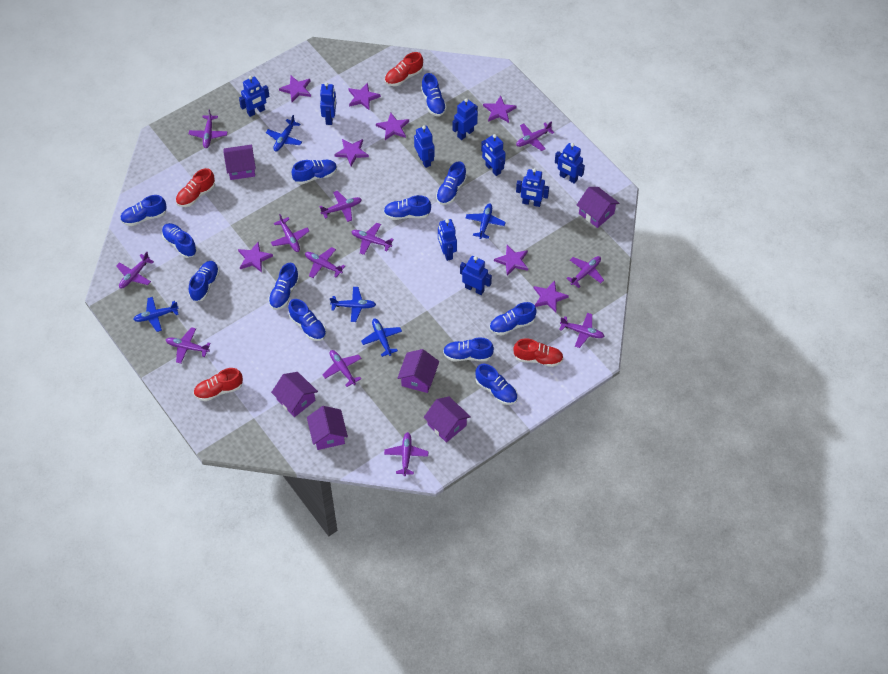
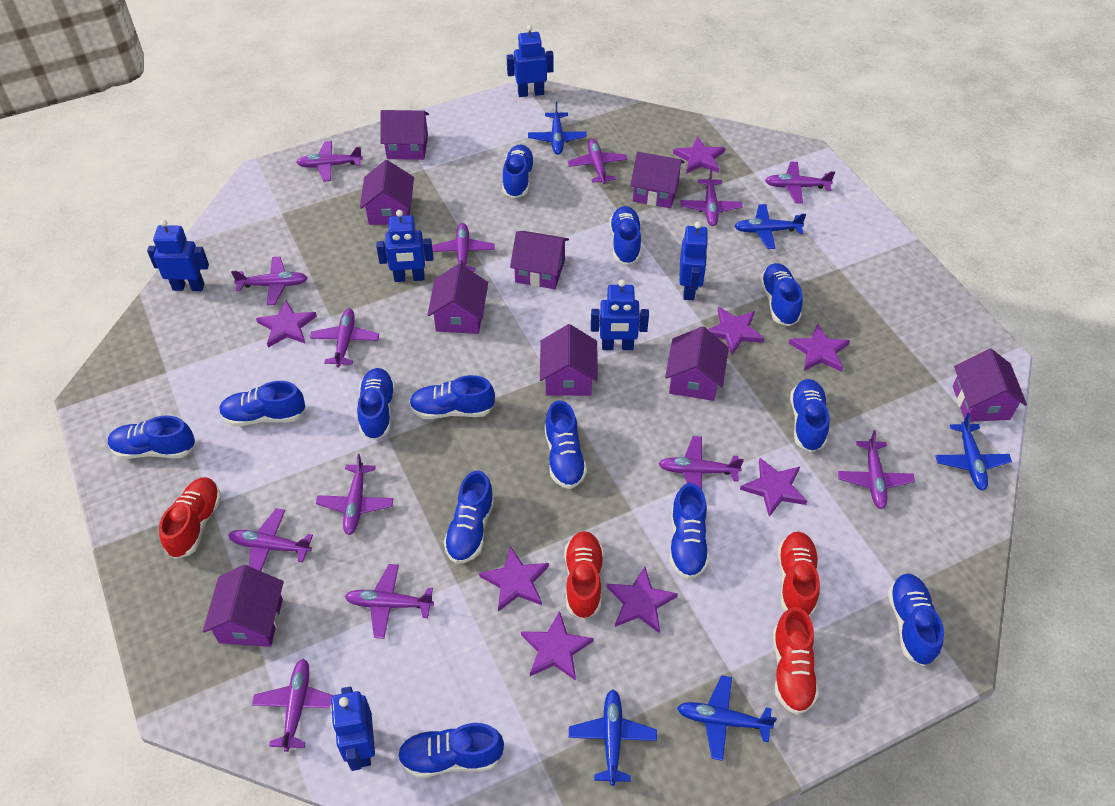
blue robot: [239,76,270,117] [320,82,336,125] [414,125,435,168] [438,219,457,261] [452,98,478,140] [460,256,492,295] [481,134,506,176] [516,168,549,207] [555,143,585,184] = 9 -> [147,219,209,291] [330,687,375,771] [376,210,433,282] [507,25,553,97] [591,279,649,350] [679,222,708,300] = 6
blue shoe: [120,195,167,226] [162,223,197,258] [189,261,219,302] [268,263,299,310] [288,299,326,341] [292,160,337,185] [384,195,431,220] [421,73,447,116] [436,161,467,205] [443,337,494,362] [476,364,518,405] [490,302,537,336] = 12 -> [108,415,195,459] [219,381,305,426] [357,368,395,440] [397,723,504,778] [409,375,495,419] [444,471,495,564] [502,144,535,198] [545,401,587,489] [610,206,641,265] [670,483,709,579] [760,263,803,326] [790,379,829,452] [888,573,944,666] = 13
purple house: [224,144,256,180] [271,372,318,417] [307,406,348,450] [397,349,439,393] [424,397,471,443] [577,187,619,228] = 6 -> [203,565,284,647] [360,160,414,225] [380,110,429,160] [427,264,488,334] [510,231,569,289] [540,324,598,396] [630,152,684,208] [665,326,729,401] [953,349,1027,422] = 9
purple plane: [116,252,154,288] [166,327,211,364] [189,109,228,148] [271,214,309,252] [305,247,345,278] [319,190,362,222] [322,350,362,387] [351,223,394,255] [384,432,428,476] [516,121,555,151] [559,313,604,348] [566,256,604,288] = 12 -> [228,508,313,571] [231,257,308,305] [252,659,334,752] [296,141,363,182] [310,308,379,367] [316,454,394,535] [345,564,434,639] [432,223,495,272] [567,139,627,184] [658,436,744,490] [680,168,743,226] [765,162,835,204] [838,430,915,509] = 13

